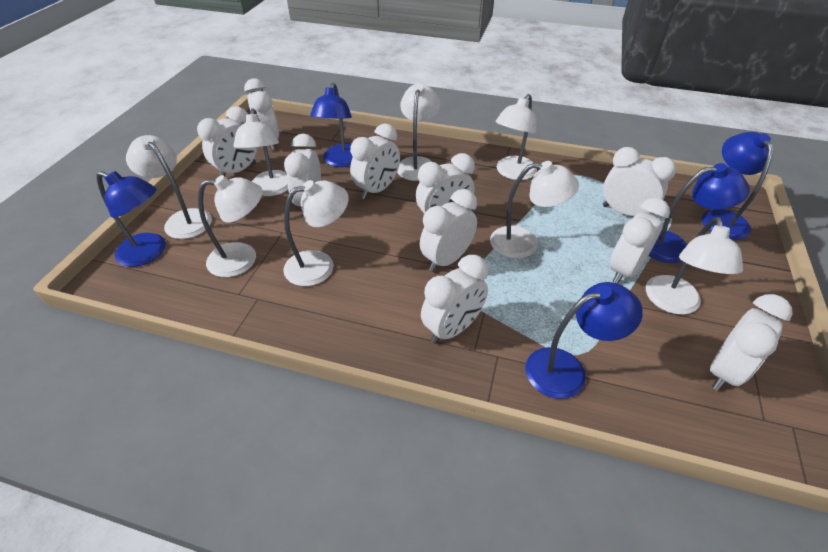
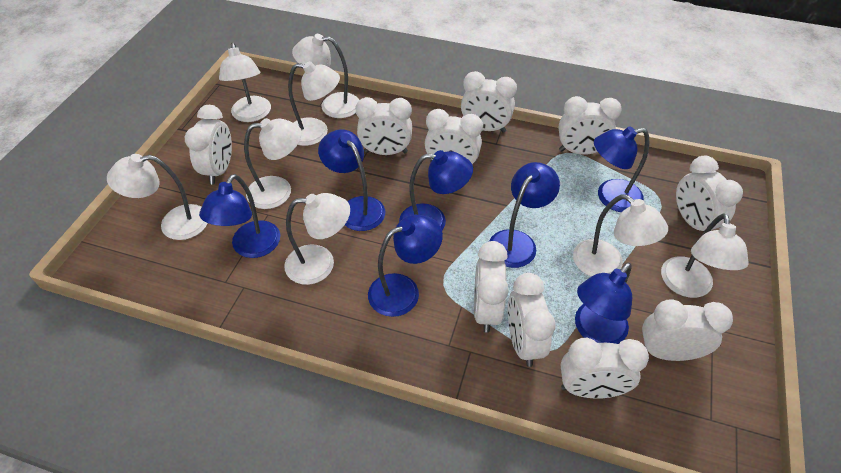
blue lamp: [96,171,166,267] [310,83,353,167] [525,282,643,399] [648,163,750,263] [702,132,773,240] = 5 -> [199,174,280,258] [318,129,385,231] [368,215,443,317] [399,150,473,230] [489,162,560,268] [575,262,632,344] [594,127,649,212] = 7

